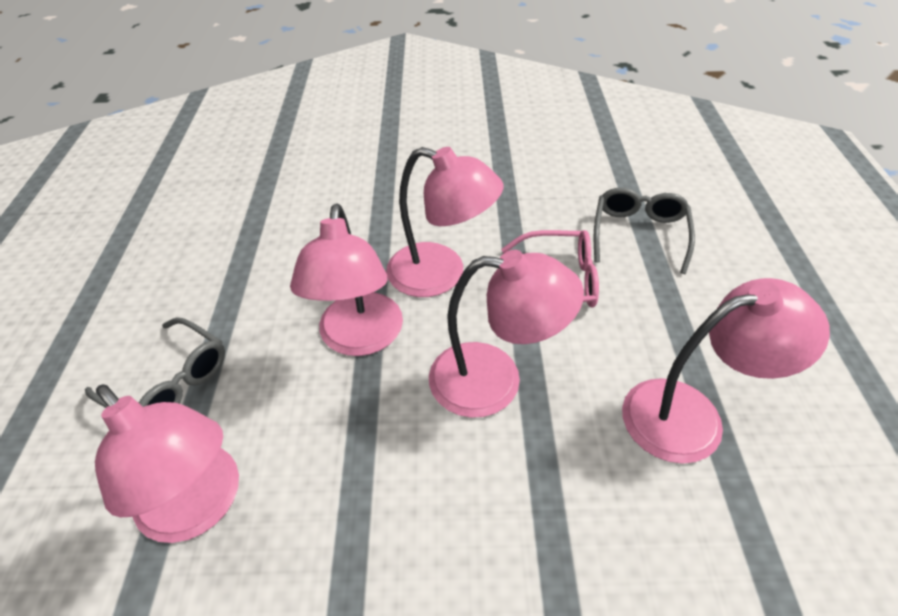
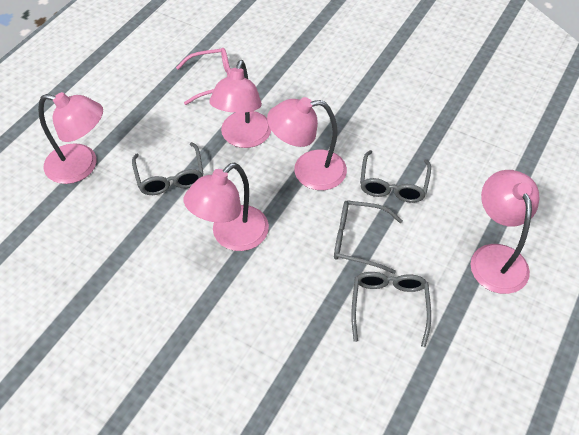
grey glasses: [85,317,225,408] [594,188,695,274] = 2 -> [132,142,204,195] [334,200,403,274] [351,272,431,347] [360,150,431,203] = 4

